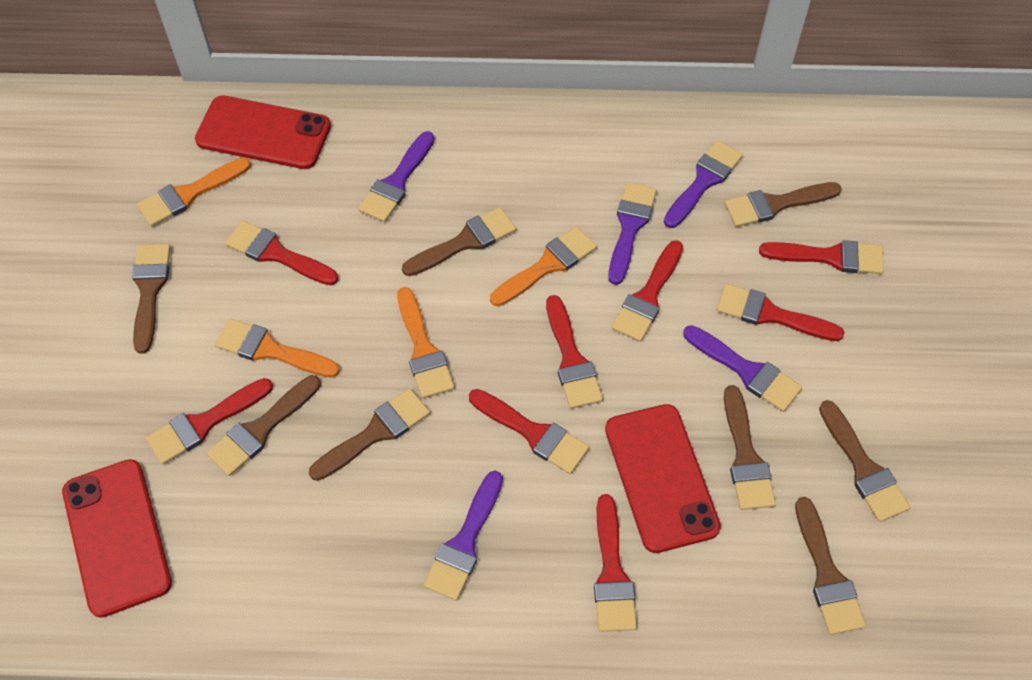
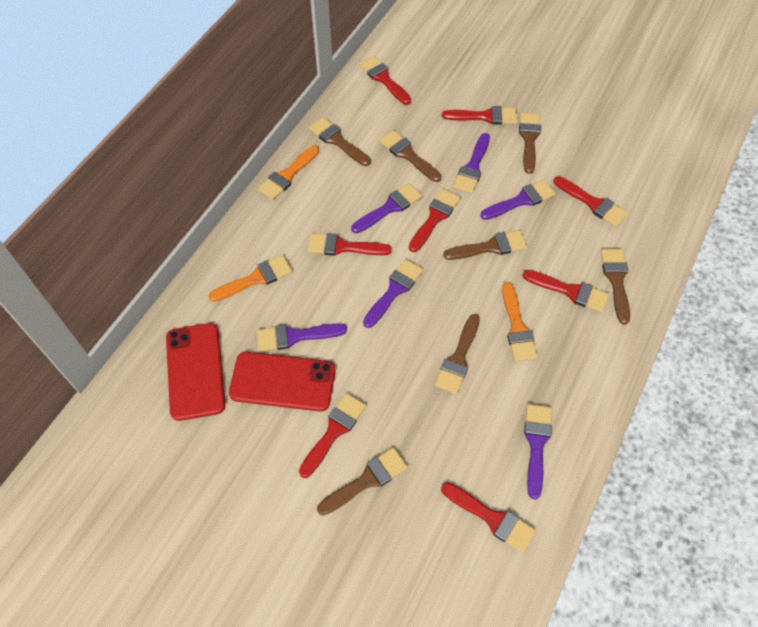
brown brush: [132,244,171,354] [206,375,321,476] [309,389,430,481] [402,207,516,276] [724,385,776,510] [725,182,842,227] [795,497,866,635] [819,400,910,522] = 8 -> [309,117,371,166] [317,447,408,515] [379,130,442,182] [435,314,480,394] [443,230,527,260] [519,113,541,174] [601,249,630,324] = 7
orange brush: [137,157,251,226] [215,318,340,378] [397,287,454,398] [490,226,597,306] = 4 -> [208,255,292,302] [258,146,319,200] [502,282,538,361] = 3
purple brush: [358,131,435,222] [424,471,503,601] [608,182,657,285] [664,141,743,228] [683,325,802,412] = 5 -> [257,324,347,352] [351,183,422,233] [363,259,424,328] [453,133,490,193] [480,179,556,220] [524,404,552,499] = 6
red phone: [62,459,172,618] [195,96,331,169] [605,404,721,553] = 3 -> [166,323,225,421] [229,352,336,411] = 2

